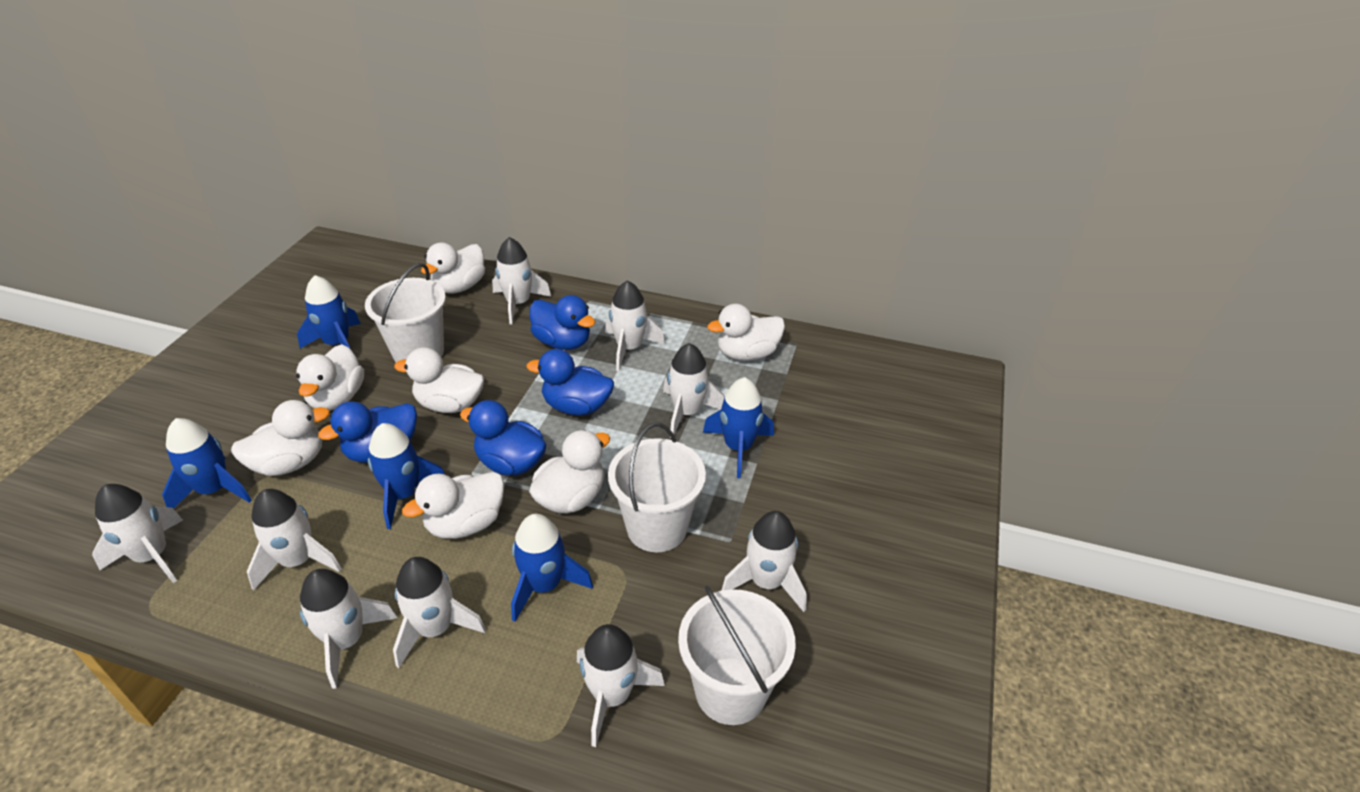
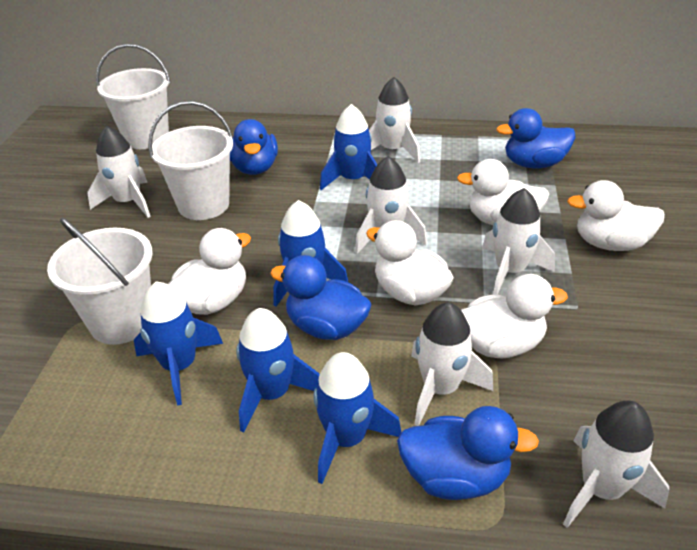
white duck: [231,400,330,476] [296,344,364,410] [394,347,484,413] [402,472,504,539] [421,242,485,294] [529,430,610,513] [707,304,785,361] = 7 -> [168,228,251,315] [366,220,454,305] [457,159,550,225] [461,274,568,358] [567,180,665,251] = 5
white rocket: [92,484,183,583] [247,489,342,591] [300,569,397,689] [393,557,486,668] [492,237,551,325] [577,624,665,747] [605,280,665,371] [663,343,725,438] [722,511,807,612] = 9 -> [87,126,151,218] [355,156,427,254] [369,77,420,163] [411,302,493,426] [482,188,555,295] [563,401,669,528] = 6

